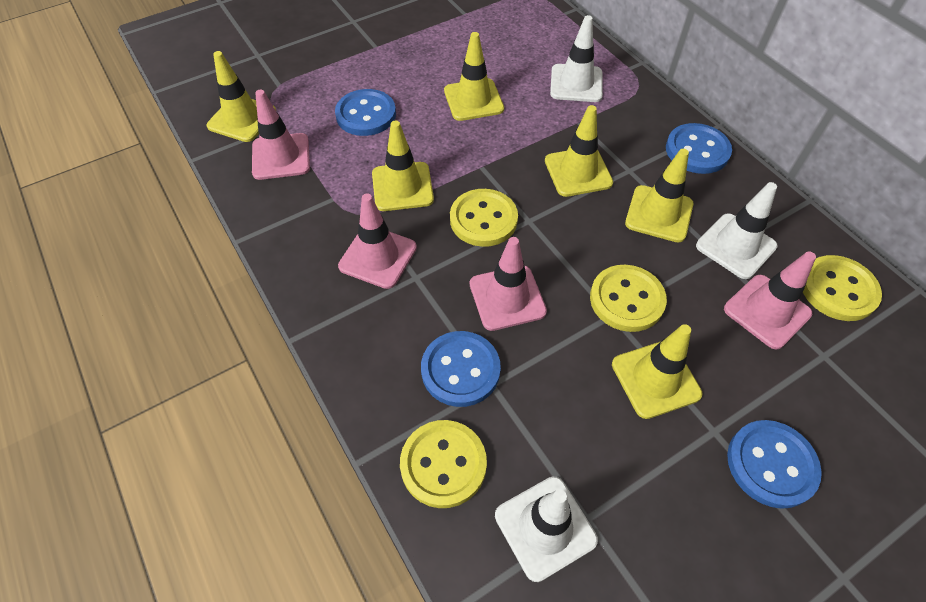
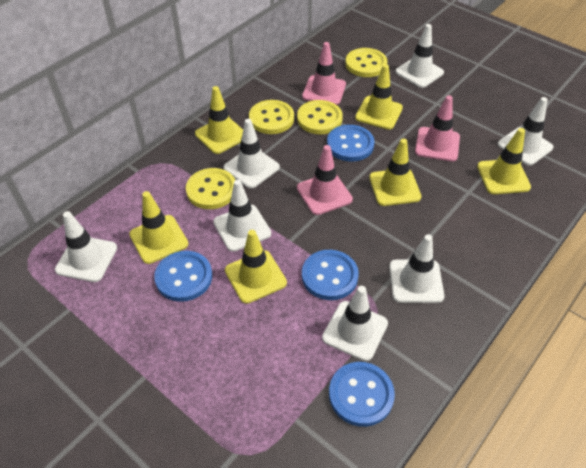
pink traffic cone: [252,90,310,180] [338,194,417,289] [470,237,547,331] [724,251,816,349] = 4 -> [297,145,353,215] [302,42,346,105] [415,95,460,162] = 3
white traffic cone: [495,476,598,582] [550,15,603,102] [696,182,778,279] = 3 -> [55,211,117,282] [213,180,271,252] [224,119,280,188] [322,286,388,361] [389,234,445,303] [395,24,444,88] [498,97,554,166] = 7

